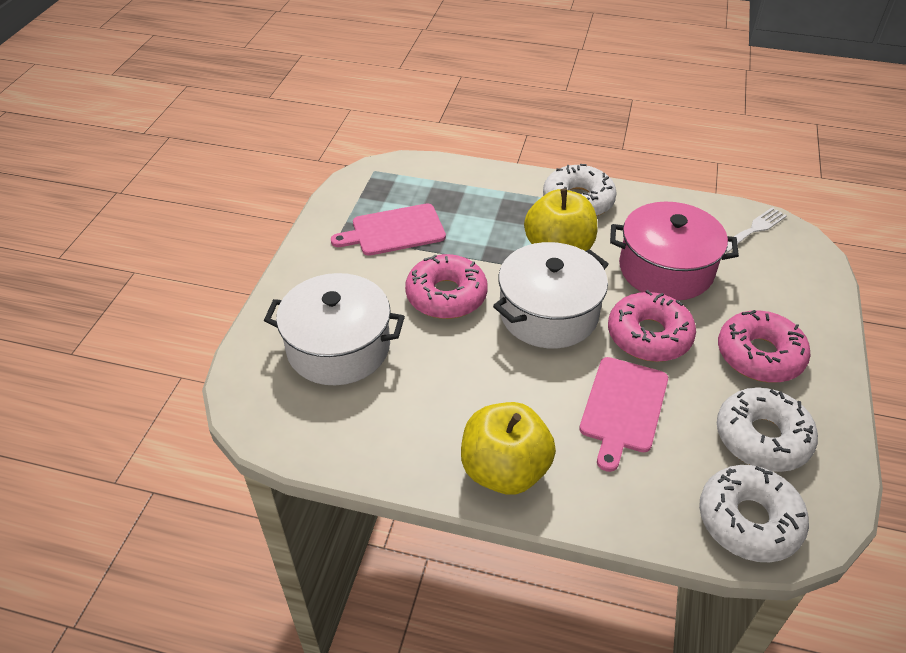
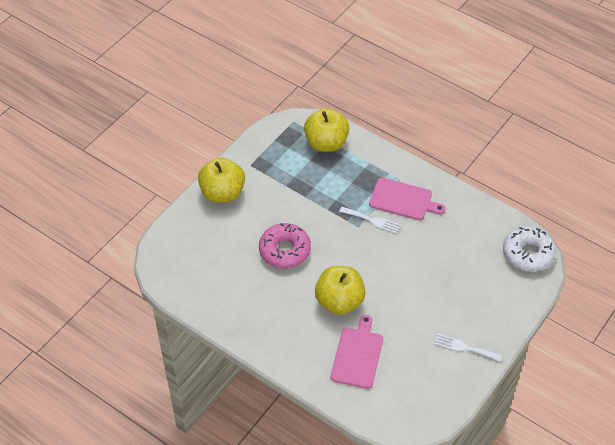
pink donut: [405,254,488,319] [608,290,696,362] [718,310,811,383] = 3 -> [259,223,311,268] = 1
pink pot: [610,202,739,300] = 1 -> none = 0
white donut: [543,164,617,216] [699,465,809,562] [717,387,818,472] = 3 -> [503,226,556,272] = 1
white fork: [726,207,787,253] = 1 -> [339,207,401,234] [434,333,502,362] = 2
white pot: [264,273,405,385] [493,242,609,349] = 2 -> none = 0
yellow apple: [461,402,556,495] [524,189,597,251] = 2 -> [198,157,245,203] [304,108,349,152] [315,266,366,315] = 3

